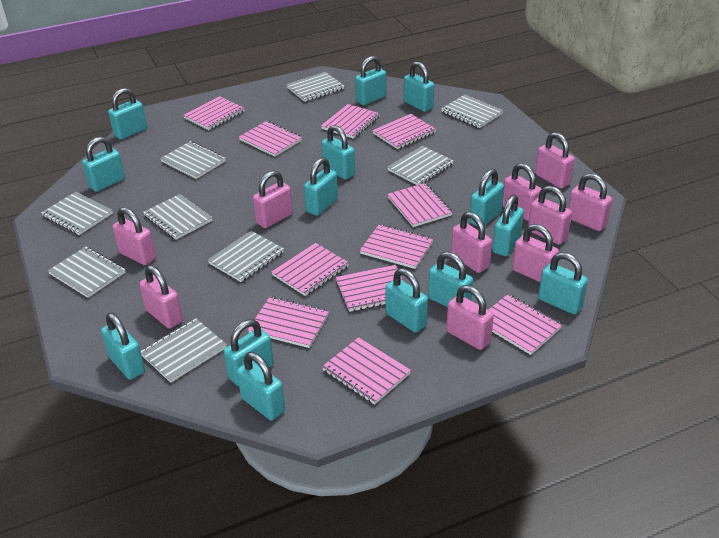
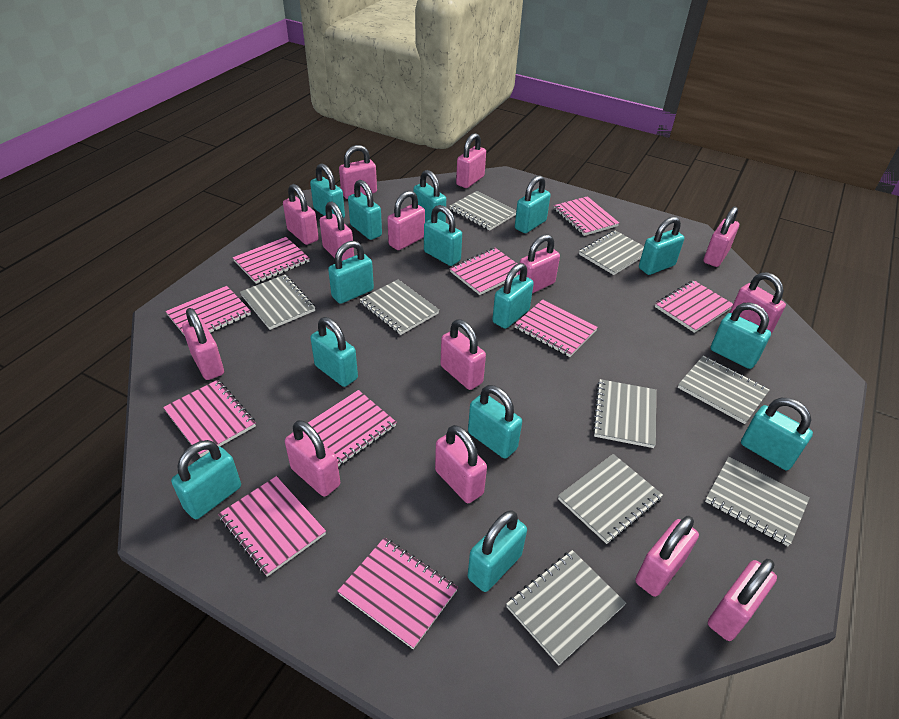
pink notebook: [183,96,245,130] [239,121,302,157] [248,296,329,348] [271,243,349,296] [321,104,380,139] [322,337,411,405] [336,265,403,312] [360,224,433,269] [372,114,436,149] [387,183,453,227] [489,294,562,355] = 11 -> [163,380,256,457] [166,286,251,336] [218,476,326,577] [233,237,310,284] [308,390,397,467] [337,537,458,649] [450,248,518,295] [514,299,598,357] [554,196,619,236] [655,280,733,333] = 10
pink padlock: [113,207,156,265] [139,265,183,329] [253,170,293,228] [446,285,494,350] [451,212,492,273] [502,163,541,221] [512,224,559,282] [528,186,572,245] [535,132,574,188] [568,173,612,231] = 10 -> [182,308,224,380] [283,184,319,245] [285,420,340,497] [319,201,354,261] [339,145,377,199] [387,191,425,250] [435,425,487,503] [440,319,486,390] [456,133,486,188] [518,234,560,293] [635,516,699,597] [704,206,739,267] [708,559,777,641] [730,272,786,333] = 14

